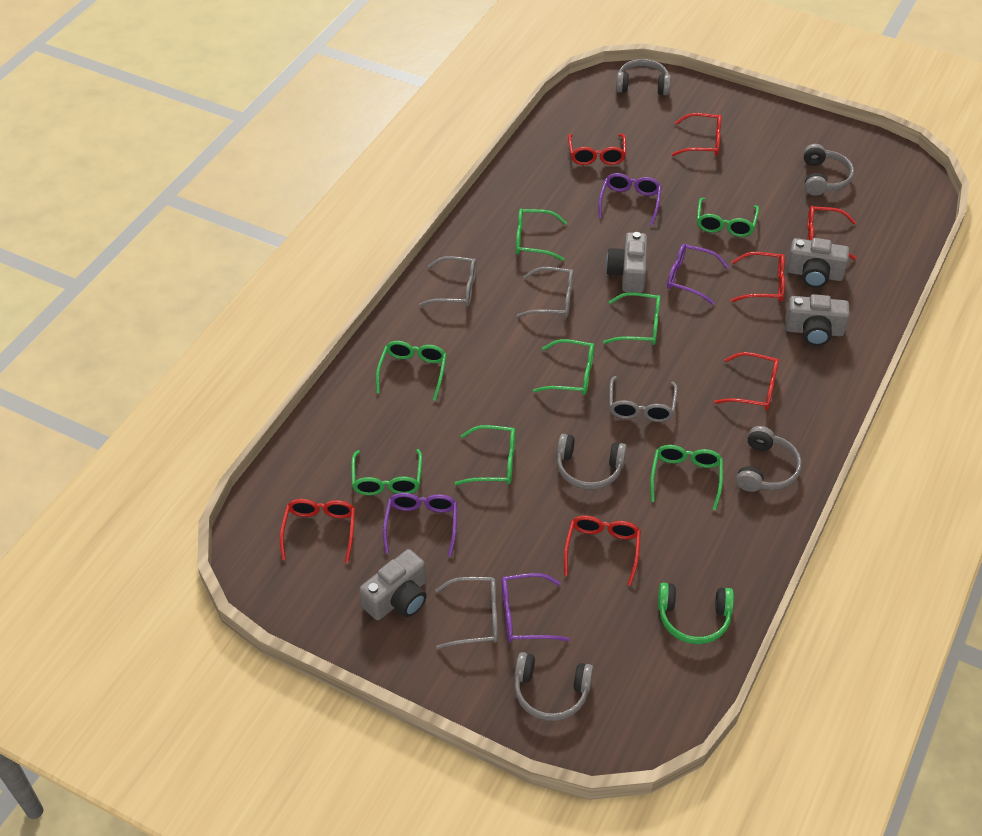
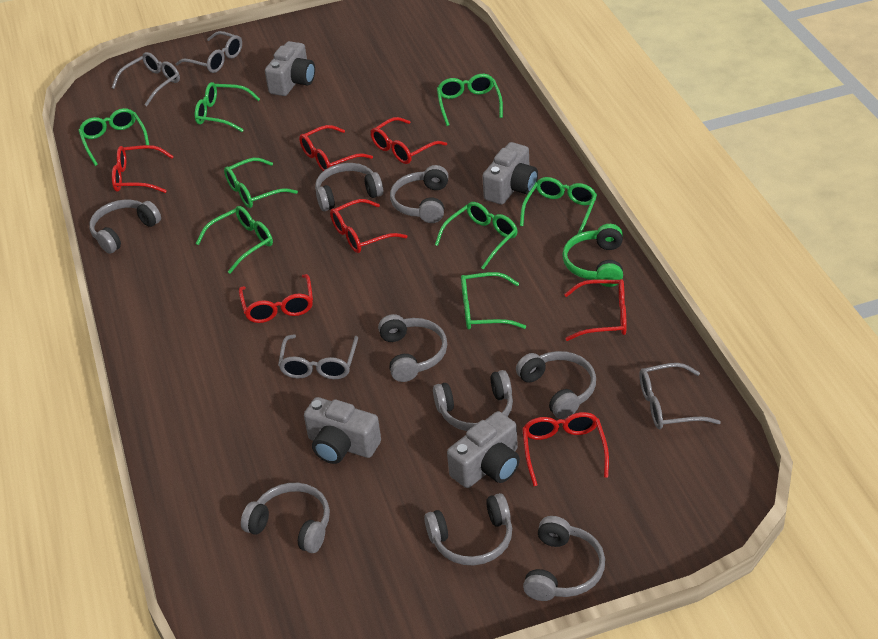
grey headphones: [514,652,594,721] [557,434,627,490] [616,59,671,95] [736,426,802,492] [804,144,854,196] = 5 -> [89,200,161,254] [241,483,330,553] [315,163,383,211] [378,314,447,382] [390,165,449,223] [424,493,512,565] [433,370,513,431] [516,351,596,419] [523,516,605,601] = 9
purple glasses: [383,493,457,557] [502,573,569,642] [599,173,662,226] [667,244,729,305] = 4 -> none = 0

